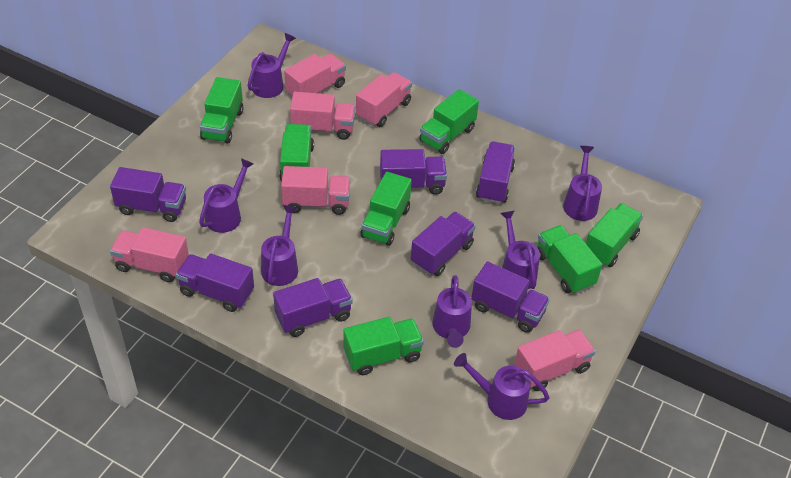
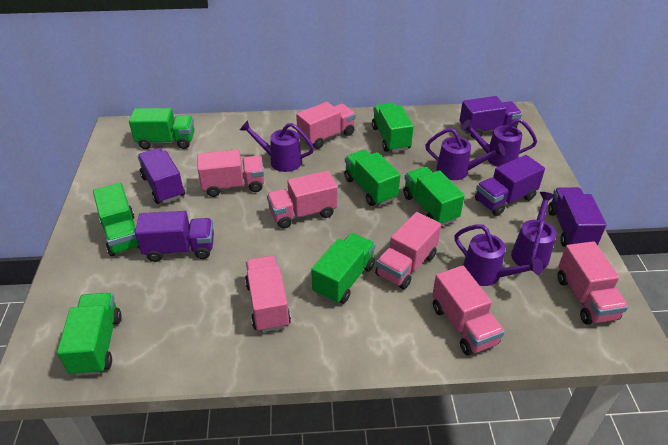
pink truck: [110,227,189,282] [281,166,350,215] [284,54,346,97] [290,92,355,140] [356,72,412,127] [514,329,596,391] = 6 -> [197,150,264,197] [245,256,291,332] [267,171,338,229] [296,102,356,149] [375,212,441,289] [432,265,505,355] [557,241,628,325] = 7
purple truck: [110,167,186,222] [176,253,254,312] [273,278,353,337] [380,149,447,195] [411,212,476,276] [471,261,550,333] [476,141,515,204] = 7 -> [135,211,214,262] [137,148,185,204] [459,96,522,139] [475,155,545,216] [548,187,607,247] = 5
purple watering can: [199,158,254,233] [247,33,296,98] [261,205,298,286] [432,275,472,348] [454,353,550,420] [501,210,540,289] [563,146,602,221] = 7 -> [240,120,314,172] [425,128,506,180] [454,224,543,286] [461,119,537,167] [511,192,556,271] = 5

